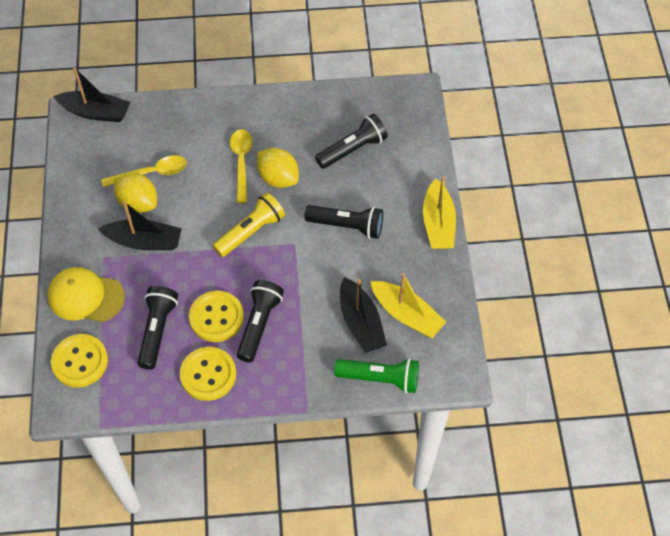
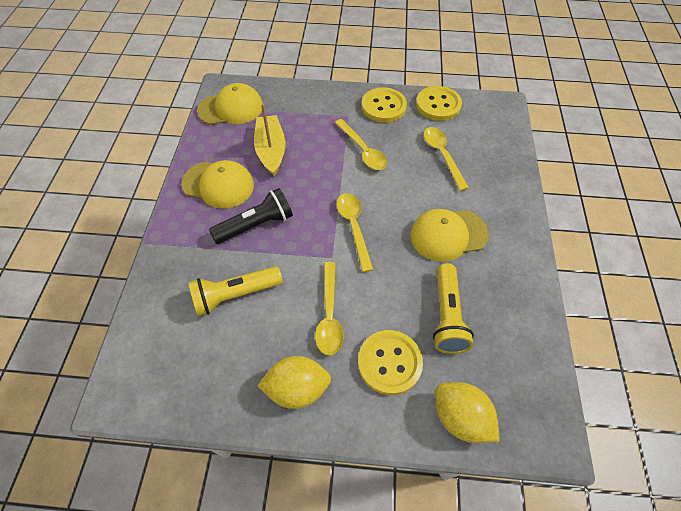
black boat: [53,68,130,122] [98,201,182,250] [340,277,387,353] = 3 -> none = 0
black flashlight: [137,286,178,370] [237,280,284,362] [305,205,383,239] [315,114,388,169] = 4 -> [209,188,293,244] = 1
green flashlight: [334,358,419,393] = 1 -> none = 0
yellow boat: [370,273,446,338] [423,176,456,249] = 2 -> [254,103,285,176] = 1
yellow cap: [47,267,125,322] = 1 -> [181,160,254,209] [197,83,263,125] [410,209,489,262] = 3
yellow flashlight: [213,193,285,257] = 1 -> [188,266,283,316] [433,263,474,354] = 2
yellow spoon: [101,155,187,187] [230,130,252,203] = 2 -> [315,262,344,355] [335,119,387,170] [336,193,373,272] [423,127,469,191] = 4

